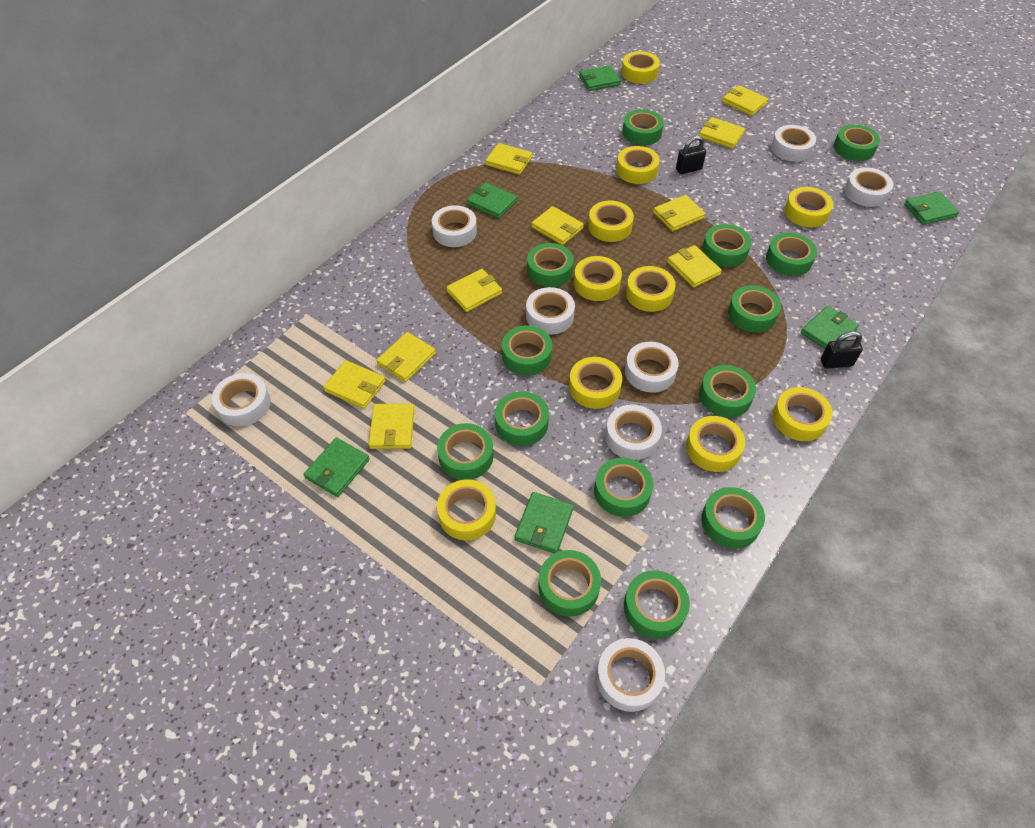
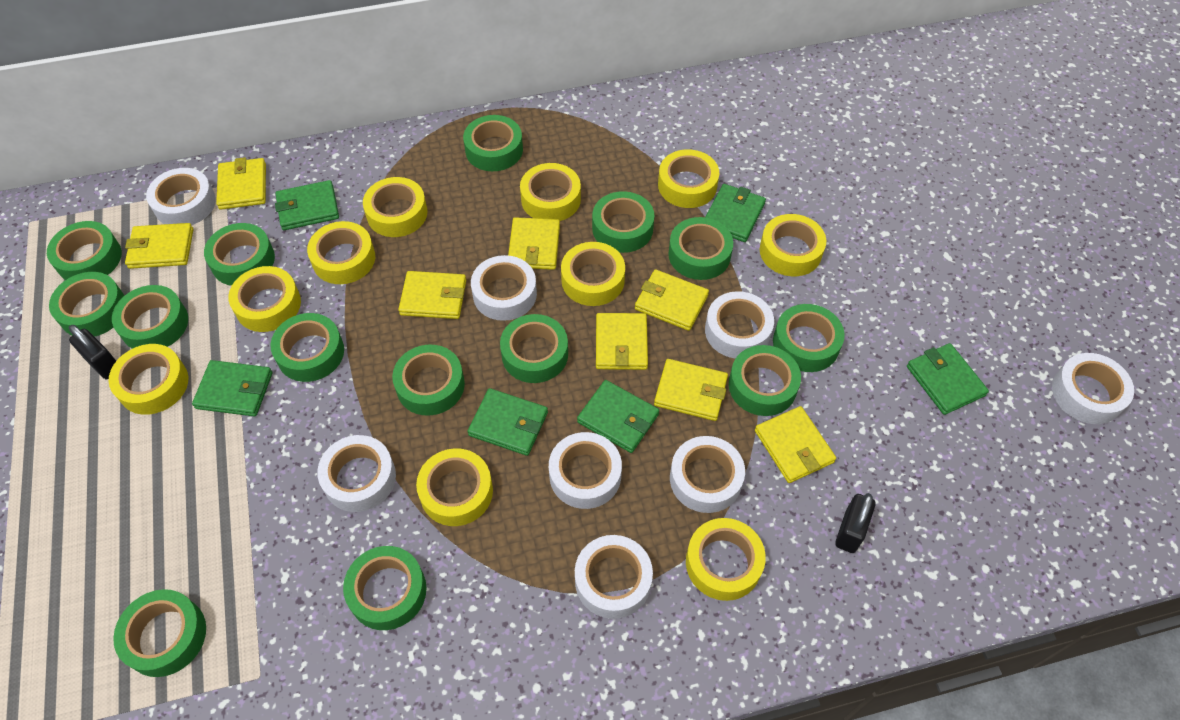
yellow wallet: [323,360,386,409] [368,404,415,449] [376,332,436,382] [446,269,502,312] [486,143,532,175] [531,206,584,245] [653,195,706,231] [667,245,722,288] [699,117,745,149] [722,85,768,116] = 10 -> [125,223,194,269] [216,157,266,210] [398,271,466,319] [508,217,560,270] [596,313,648,370] [635,269,709,331] [654,359,728,421] [755,406,836,483] = 8

